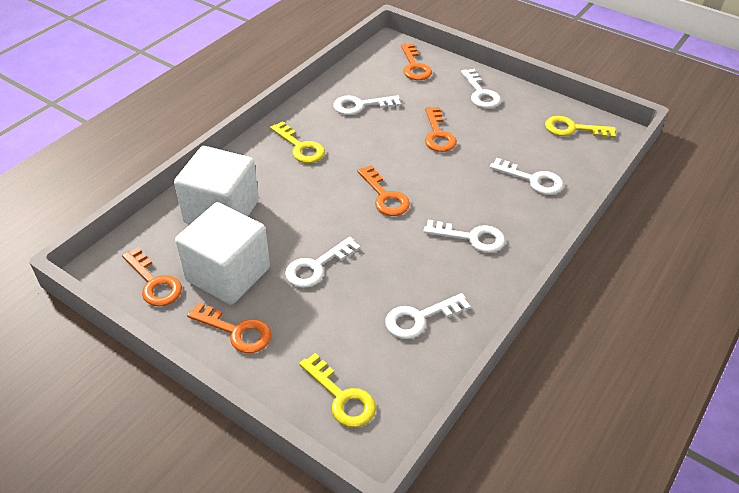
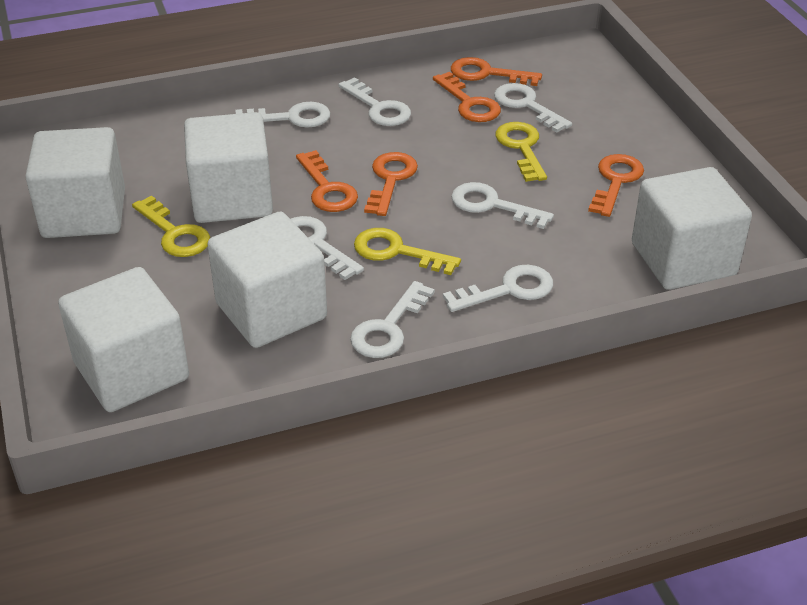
white cube: [174,146,259,224] [175,202,270,305] = 2 -> [25,127,125,238] [58,267,189,412] [184,112,273,223] [207,212,327,348] [632,167,752,290] = 5
white key: [285,237,360,288] [333,95,401,115] [385,293,471,339] [423,220,505,253] [461,69,501,108] [490,158,563,195] = 6 -> [235,102,330,128] [291,216,364,280] [338,77,411,126] [350,281,435,358] [443,265,553,312] [451,182,554,229] [494,83,572,133] = 7

